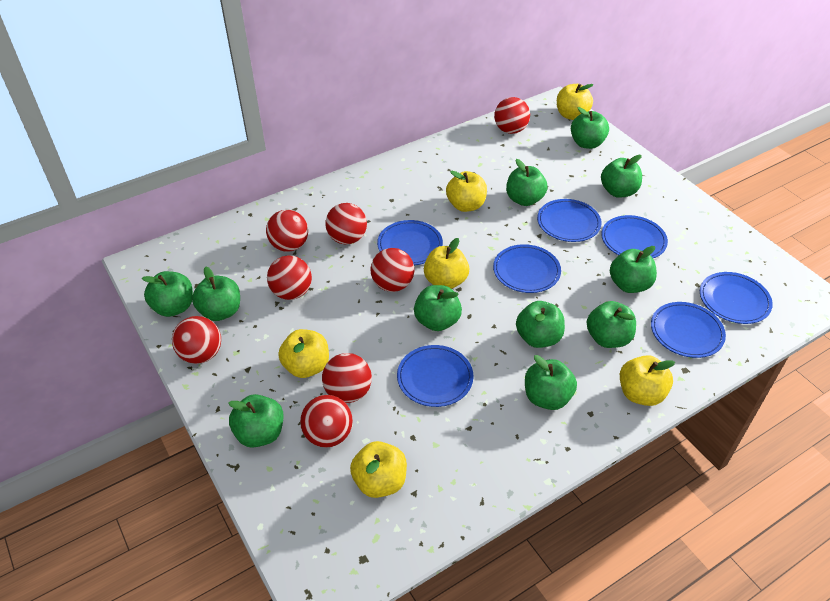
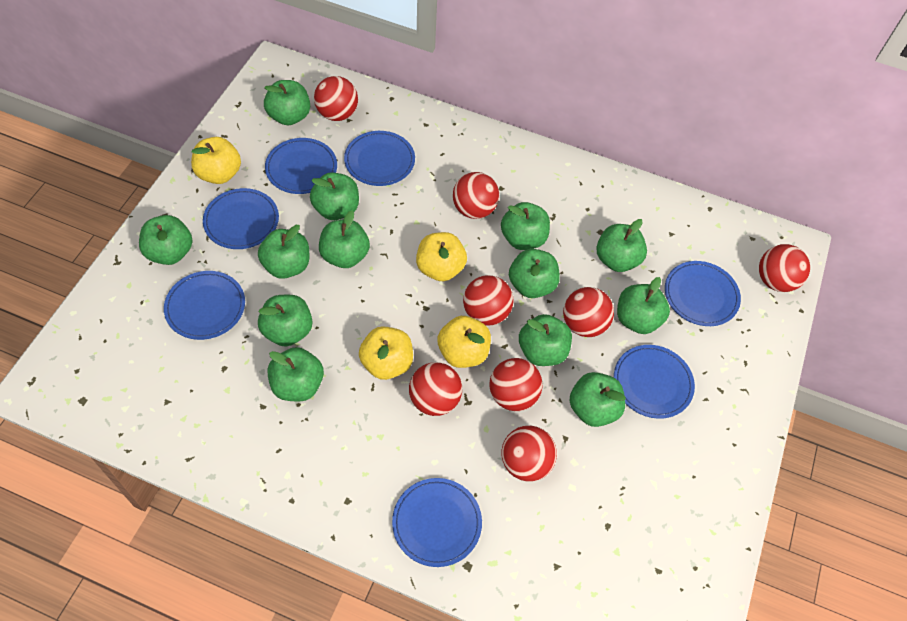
green apple: [142,271,193,317] [192,267,240,321] [228,394,283,448] [414,285,462,331] [506,159,548,206] [516,301,565,348] [525,355,577,410] [571,107,609,149] [587,301,636,348] [601,155,642,198] [610,246,657,293] = 11 -> [139,215,192,265] [258,225,309,279] [258,295,313,347] [264,80,310,125] [268,347,324,401] [310,172,359,220] [319,211,370,268] [501,202,550,250] [509,249,560,298] [519,314,572,366] [569,372,626,427] [596,219,647,272] [617,277,670,334] = 13
yellow apple: [278,329,329,378] [350,441,407,498] [424,238,469,289] [446,171,487,212] [557,84,593,120] [620,355,675,406] = 6 -> [191,137,241,184] [359,326,413,380] [416,232,467,281] [437,316,491,368] = 4

